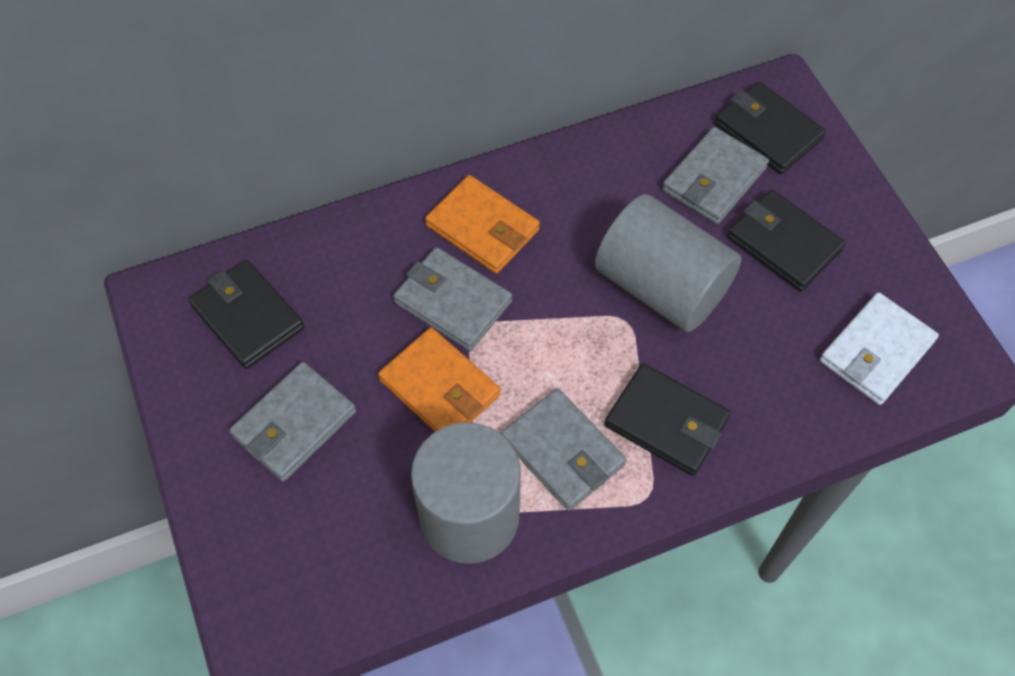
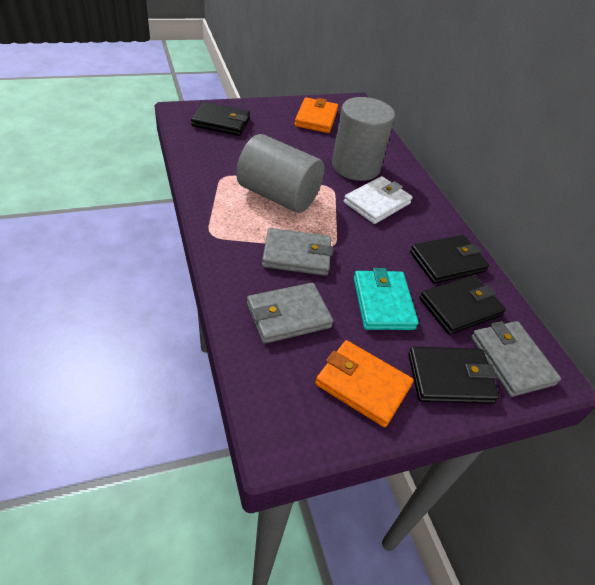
grey wallet: [229,362,356,482] [393,247,512,351] [501,388,626,511] [662,127,769,224] = 4 -> [247,283,333,344] [262,228,333,276] [471,321,561,397] = 3
turquoise wallet: none = 0 -> [354,268,418,330] = 1

